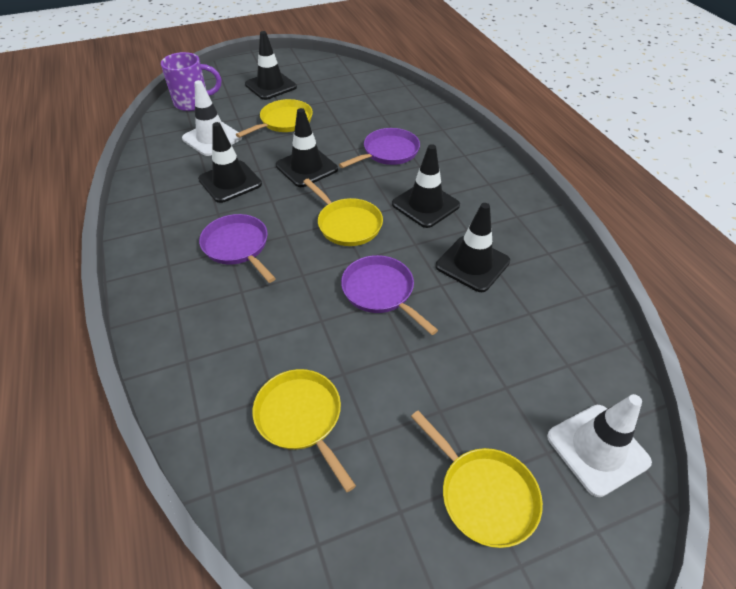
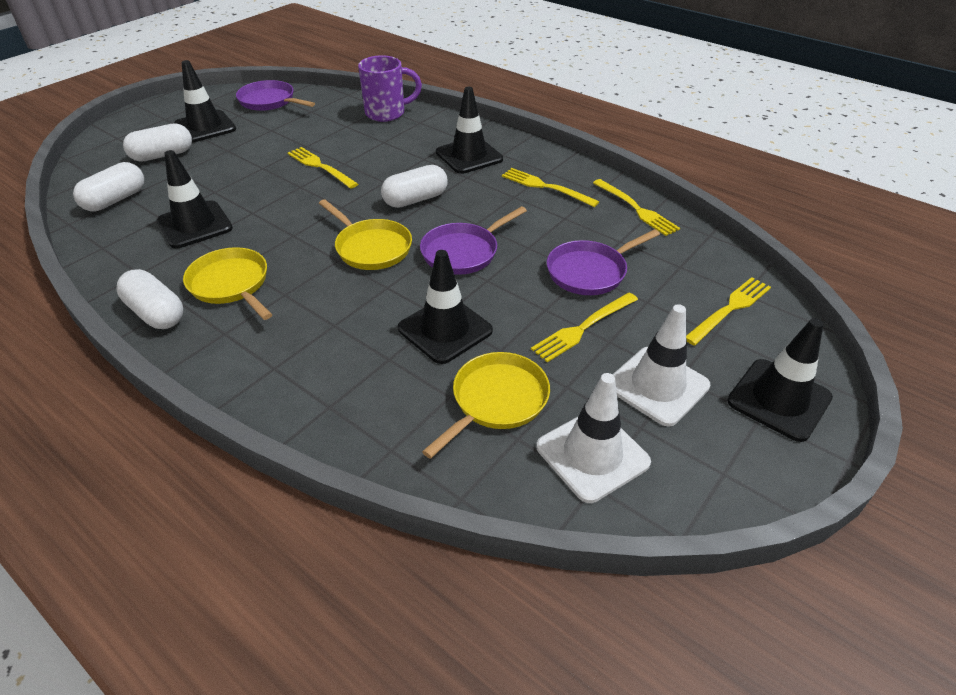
white capsule: none = 0 -> [73,162,144,211] [116,269,183,329] [123,123,192,162] [381,165,448,208] = 4
yellow fork: none = 0 -> [287,147,358,189] [502,168,599,207] [531,293,638,362] [593,179,680,236] [686,277,771,346] = 5
yellow pan: [236,99,313,138] [252,369,356,492] [303,179,383,246] [411,410,543,548] = 4 -> [183,247,272,320] [319,199,412,270] [422,352,550,459] = 3

